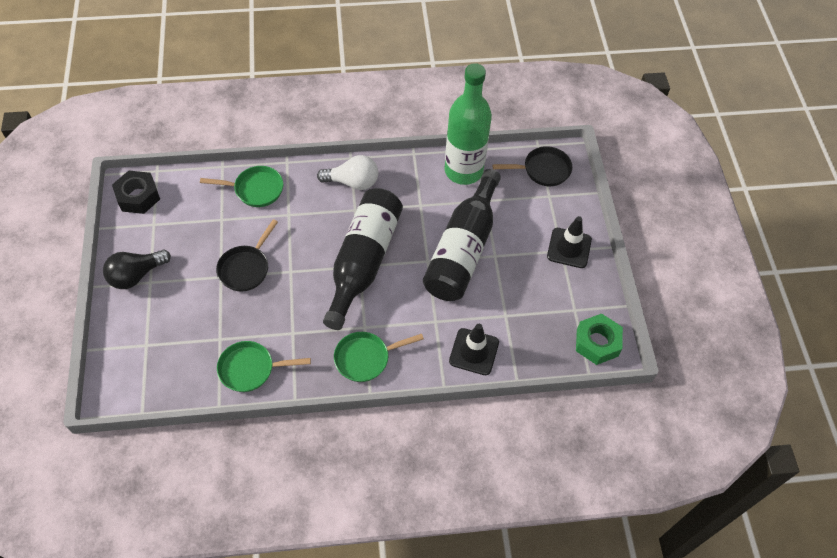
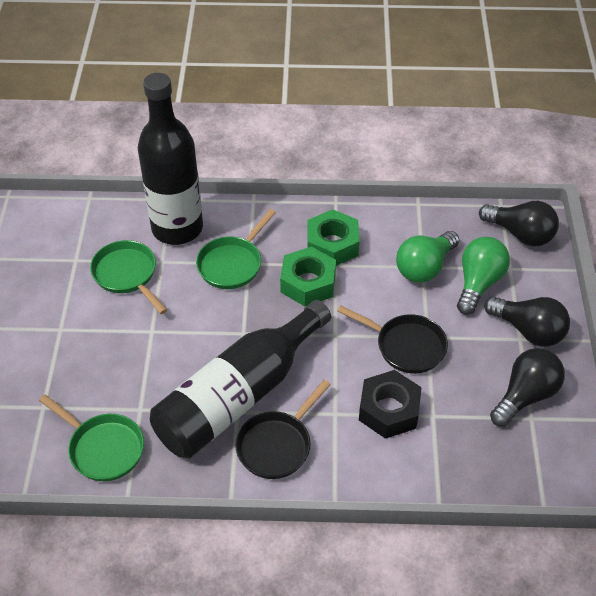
black light bulb: [103,249,171,289] = 1 -> [479,201,559,247] [484,296,570,347] [490,348,565,427] = 3
black traffic cone: [449,324,499,375] [547,216,592,268] = 2 -> none = 0
green bottle: [444,63,492,185] = 1 -> none = 0
green light bulb: none = 0 -> [396,231,459,283] [457,237,510,315] = 2
green nut: [576,314,623,365] = 1 -> [280,247,336,306] [307,209,359,266] = 2
white light bulb: [317,155,378,190] = 1 -> none = 0

